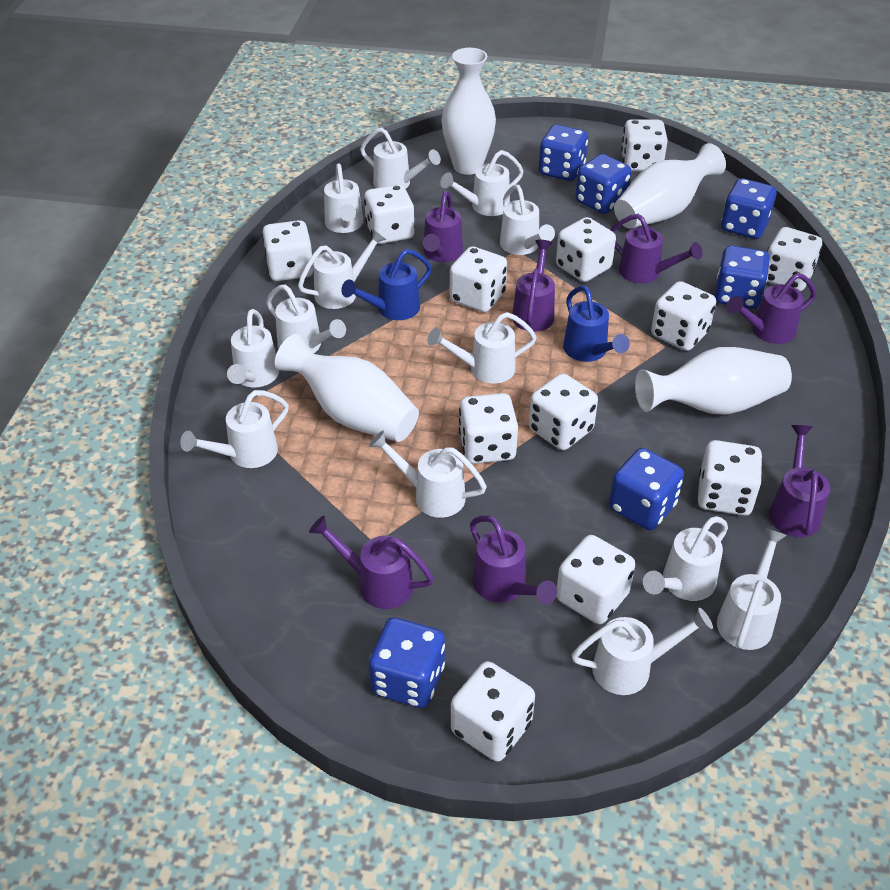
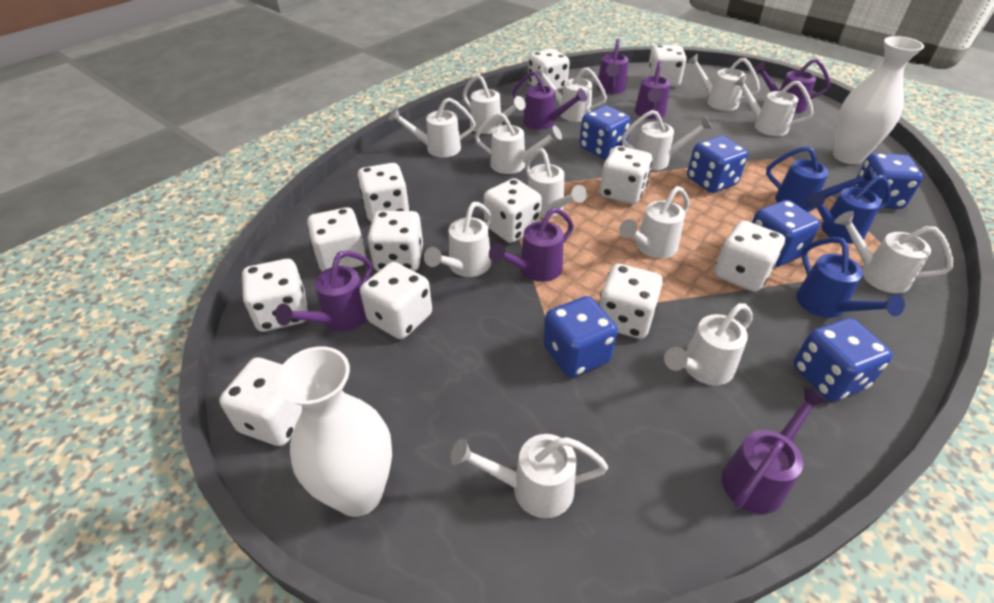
blue watering can: [341,249,432,320] [563,286,630,362] = 2 -> [766,146,875,212] [796,237,905,318] [806,175,891,244] = 3
white vase: [275,334,419,442] [441,48,496,175] [614,143,726,229] [635,347,792,415] = 4 -> [276,346,392,517] [833,36,924,164] = 2

